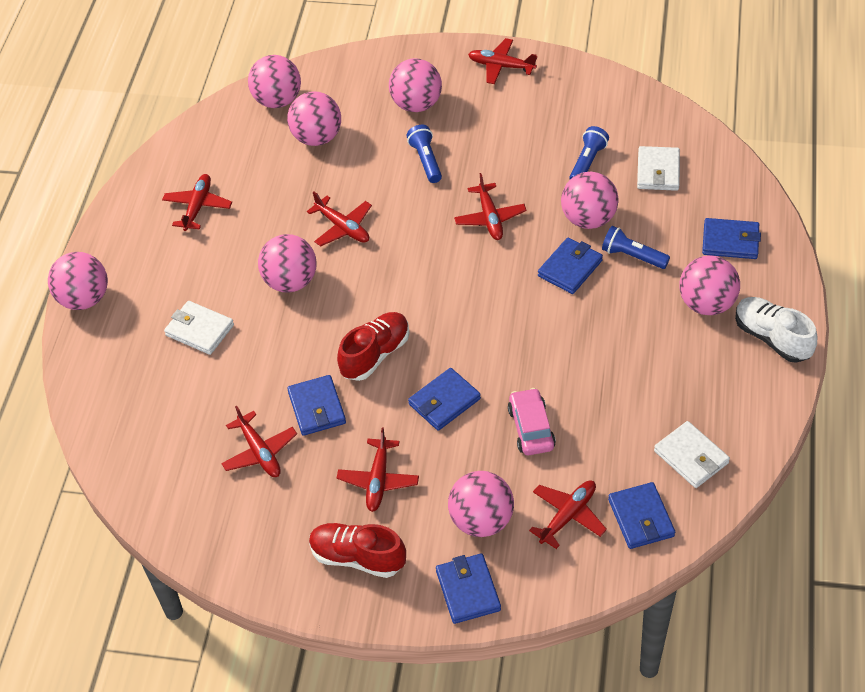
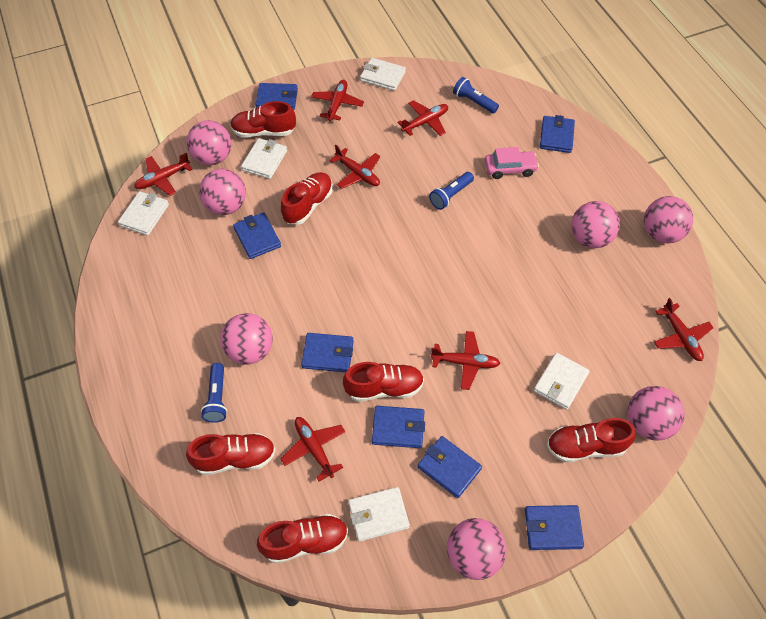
blue wallet: [287,375,346,436] [408,368,481,431] [436,553,501,624] [538,237,603,294] [608,482,675,549] [702,218,761,259] = 6 -> [233,212,281,259] [255,83,298,110] [301,333,353,372] [372,406,425,448] [418,436,482,498] [525,505,584,550] [540,115,575,153] = 7
pink ball: [48,252,108,310] [248,55,301,108] [258,234,316,293] [287,91,341,146] [389,58,442,112] [448,471,514,537] [561,172,618,229] [679,255,740,315] = 8 -> [186,120,232,165] [199,169,246,215] [221,313,273,365] [447,518,507,580] [571,201,620,248] [628,386,685,440] [644,196,693,243] = 7
red shoe: [309,523,406,578] [337,312,409,381] = 2 -> [186,433,276,475] [230,101,296,138] [257,514,348,564] [281,172,333,225] [343,362,424,402] [547,418,636,462] = 6
white shoe: [735,297,817,363] = 1 -> none = 0
white wallet: [164,301,234,355] [637,146,680,191] [654,421,730,488] = 3 -> [118,191,169,236] [241,138,287,179] [348,487,410,542] [360,58,406,91] [534,353,590,410] = 5

